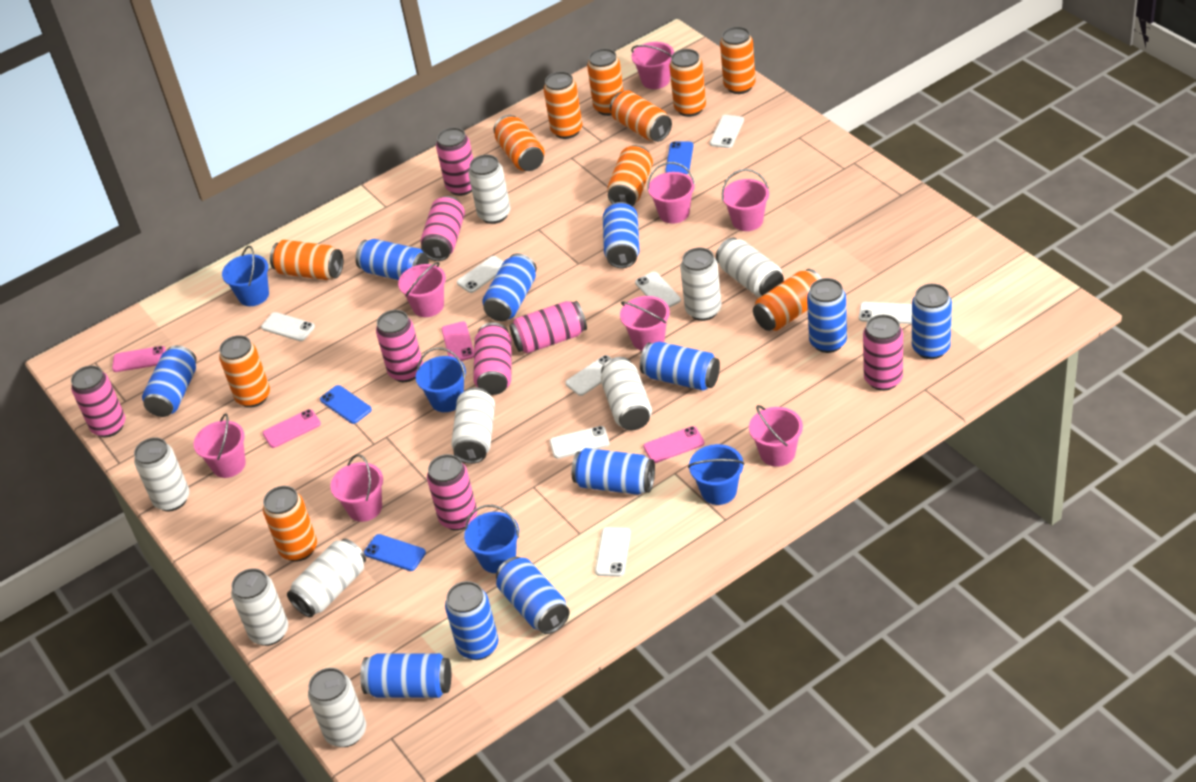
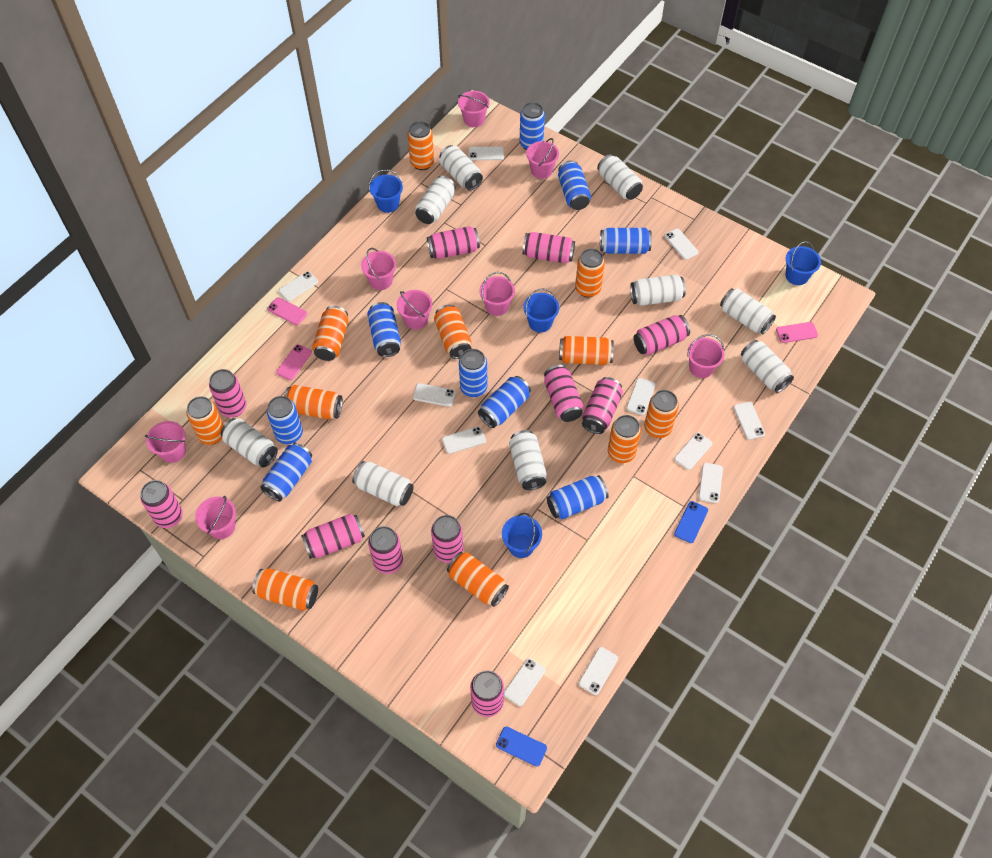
blue can: [142,345,197,417] [355,239,429,280] [360,653,451,698] [445,581,498,660] [482,253,537,321] [496,557,569,634] [572,448,655,495] [603,202,639,268] [640,342,720,391] [807,278,847,353] [912,284,952,359] = 11 -> [260,443,312,501] [267,396,303,444] [367,302,401,357] [459,349,488,397] [478,376,531,428] [520,102,545,150] [547,475,609,519] [558,160,591,210] [600,228,652,254] = 9
blue phone: [320,385,372,424] [364,534,426,571] [665,141,693,174] = 3 -> [496,727,547,767] [674,501,708,543] = 2
pink can: [71,366,125,437] [376,310,423,382] [420,196,465,261] [427,454,477,531] [436,127,473,196] [473,322,512,395] [510,301,587,354] [863,315,903,391] = 8 -> [140,480,183,528] [209,369,247,418] [301,514,365,559] [368,526,403,574] [427,226,480,259] [431,515,463,563] [470,671,504,717] [522,232,575,264] [544,365,584,422] [582,377,623,434] [634,315,690,355] = 11
pink phone: [112,346,166,372] [263,409,321,448] [441,321,474,361] [643,426,704,463] = 4 -> [267,297,307,325] [276,344,312,380] [776,322,818,343] = 3
white phone: [261,312,315,341] [457,256,504,293] [550,426,609,459] [565,355,612,396] [595,527,631,577] [635,272,681,307] [710,115,744,148] [859,302,912,324] = 8 -> [279,271,318,301] [413,383,456,407] [442,426,486,454] [469,147,504,160] [504,658,546,706] [578,647,618,695] [626,378,655,415] [664,228,698,260] [674,432,712,470] [698,463,723,503] [733,402,765,440] = 11

